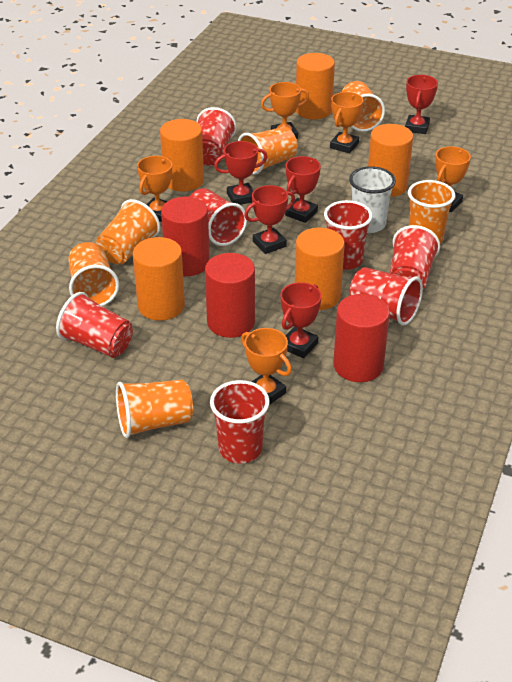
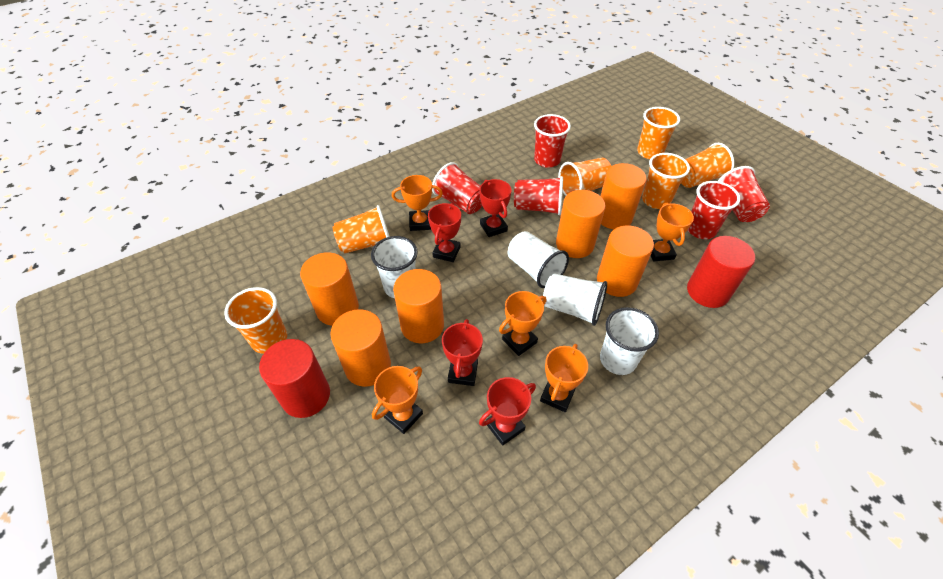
orange cylinder: [133,237,185,321] [160,119,204,192] [295,228,345,310] [296,53,335,119] [368,124,413,197] = 5 -> [300,252,359,326] [330,309,391,387] [393,269,444,343] [556,190,605,258] [597,225,654,297] [600,163,647,229] = 6
red cup: [56,292,133,358] [190,188,247,246] [196,107,237,166] [210,380,270,464] [324,200,372,270] [350,267,423,326] [390,225,440,289] = 7 -> [432,162,482,214] [514,176,563,215] [534,114,571,168] [687,181,740,239] [718,166,770,222] = 5
red cylinder: [161,197,210,276] [205,253,255,338] [333,294,390,382] = 3 -> [259,339,330,418] [687,236,755,308] = 2
red trophy: [214,141,267,205] [244,185,295,254] [281,282,322,358] [285,156,321,223] [405,75,438,134] = 5 -> [428,203,461,262] [442,319,483,386] [479,179,511,237] [479,377,536,446] = 4
white cup: [349,166,396,233] = 1 -> [371,236,418,298] [508,231,569,288] [543,273,607,326] [600,307,659,375] = 4

